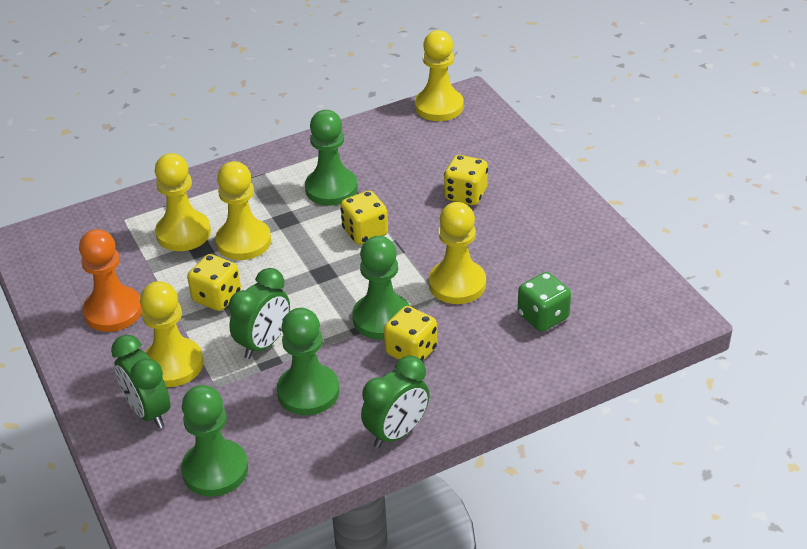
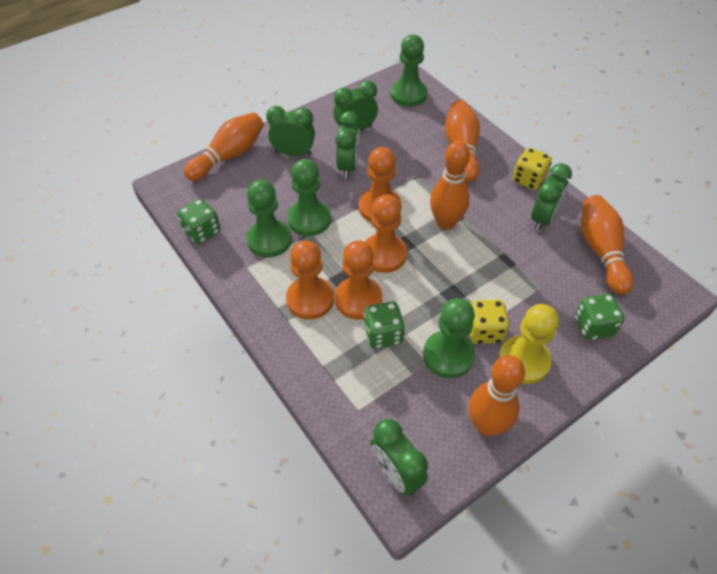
green clock: [111,335,170,428] [229,268,290,359] [361,356,430,448] = 3 -> [266,106,315,156] [334,81,378,132] [336,111,360,179] [371,419,428,495] [531,163,572,231] = 5
green dice: [518,272,571,332] = 1 -> [177,199,221,244] [364,301,405,349] [575,294,625,340] = 3
orange bowling pin: none = 0 -> [184,112,264,181] [430,141,470,230] [445,100,480,182] [469,355,525,436] [581,195,634,295] = 5
orange pawn: [79,229,142,332] = 1 -> [286,240,334,320] [335,240,382,320] [359,147,402,222] [365,194,407,273] = 4
yellow dice: [187,254,241,311] [340,191,388,245] [384,306,437,362] [444,155,488,205] = 4 -> [470,299,510,344] [512,148,552,190] = 2
yellow pawn: [140,281,203,387] [155,153,211,251] [215,161,271,260] [415,30,464,121] [429,202,486,304] = 5 -> [498,304,559,384] = 1

